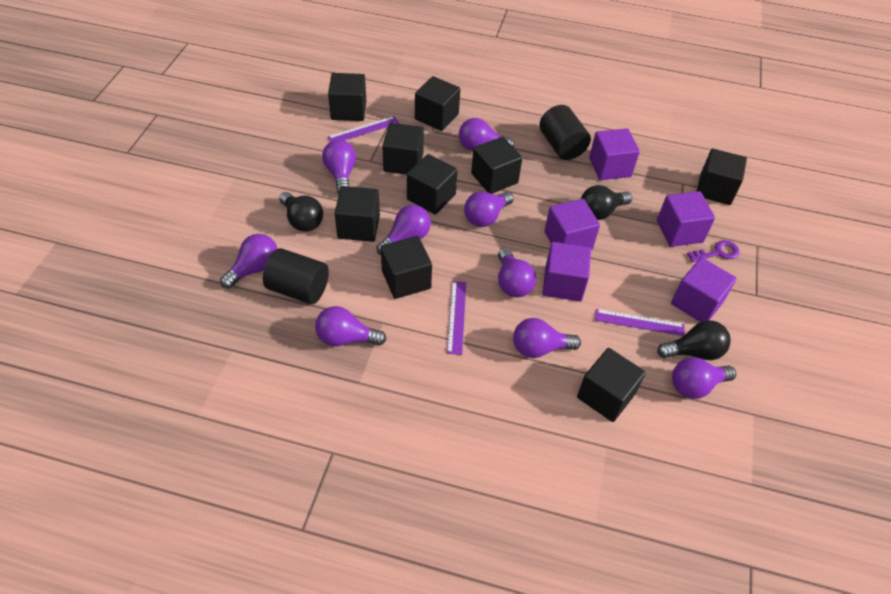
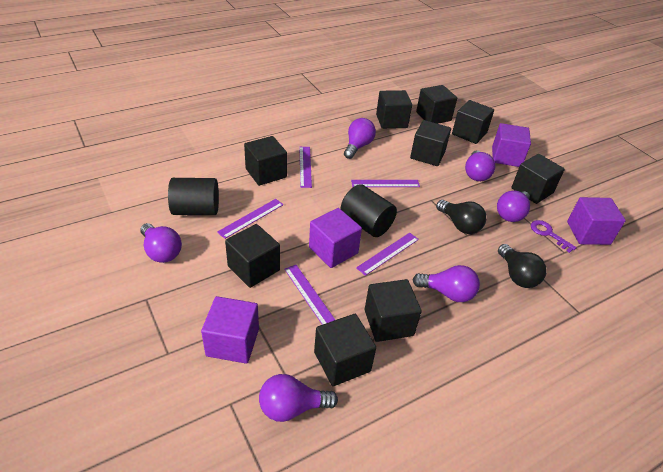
black light bulb: [279,192,323,232] [581,185,632,220] [657,320,731,360] = 3 -> [436,200,486,234] [498,244,547,288] = 2
purple cube: [542,242,591,301] [544,199,600,250] [589,128,640,180] [657,191,715,247] [671,257,737,322] = 5 -> [201,296,259,364] [309,208,362,268] [492,123,531,167] [567,197,626,245] = 4
purple light bulb: [220,234,278,289] [315,306,386,346] [322,140,356,194] [377,205,431,255] [459,118,515,151] [464,191,514,227] [498,248,536,297] [513,318,581,358] [672,357,736,399] = 9 -> [140,223,182,263] [259,374,338,422] [344,118,376,159] [413,265,480,302] [465,150,495,181] [497,191,530,222] = 6
purple ruler: [328,116,399,142] [447,281,466,355] [595,309,684,336] = 3 -> [217,199,284,239] [284,265,335,325] [299,147,312,188] [351,180,420,187] [356,233,419,276] = 5

